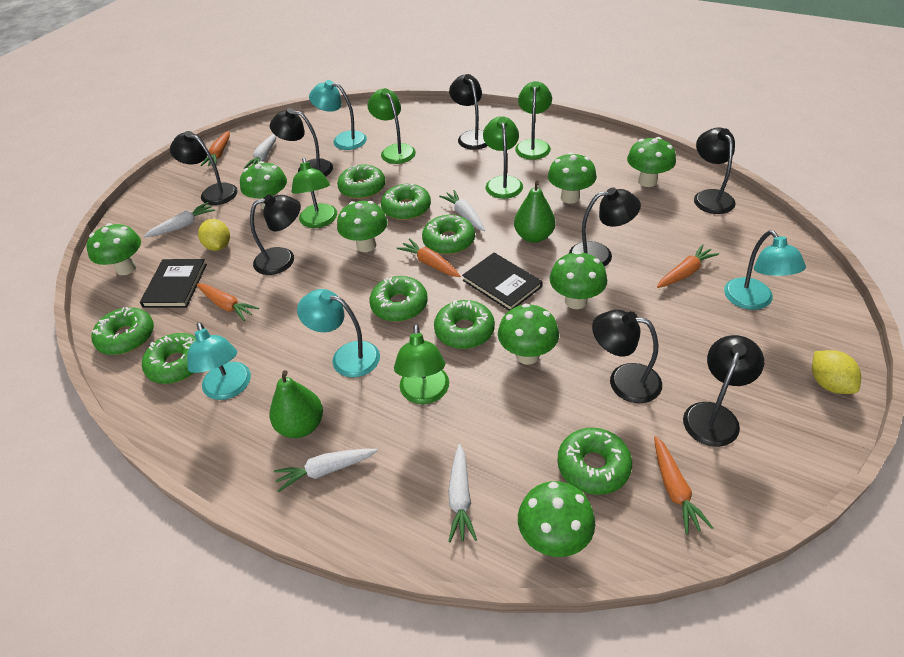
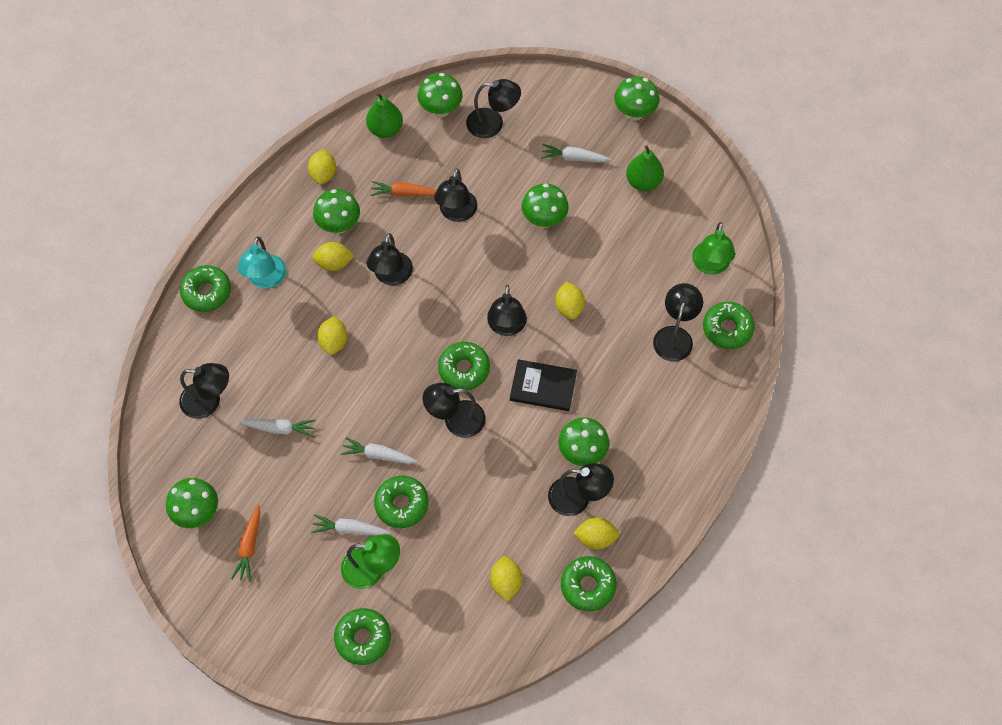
black book: [140,259,207,308] [462,253,543,311] = 2 -> [510,359,577,411] = 1
green donut: [92,307,154,355] [142,333,196,384] [337,164,385,199] [369,276,428,322] [381,184,431,220] [422,215,475,255] [434,300,495,349] [557,427,632,495] = 8 -> [180,265,231,312] [334,608,391,665] [374,476,429,528] [438,342,490,390] [561,556,617,612] [703,302,755,349] = 6
green lamp: [292,158,337,228] [367,88,416,164] [394,324,449,404] [483,116,523,199] [515,81,552,160] = 5 -> [341,534,400,589] [692,222,735,274] = 2
green mushroom: [86,223,141,275] [240,161,287,210] [337,201,388,252] [498,303,559,365] [518,481,595,557] [548,152,597,204] [549,251,607,309] [627,137,676,187] = 8 -> [166,478,218,528] [313,189,360,234] [418,73,463,117] [522,183,569,228] [558,417,609,466] [614,76,659,121] = 6
orange carrot: [196,284,259,321] [200,131,230,166] [397,238,461,277] [654,436,713,535] [657,244,719,288] = 5 -> [231,505,260,582] [370,181,437,197] = 2
turquoise lamp: [187,322,251,400] [297,289,380,377] [309,80,367,150] [724,230,806,310] = 4 -> [237,236,287,289] = 1
white carrot: [144,202,215,237] [244,134,276,169] [274,449,378,492] [439,190,485,231] [448,444,477,542] = 5 -> [239,419,316,437] [311,514,391,535] [341,437,418,464] [541,144,611,162] = 4
yellow lemon: [198,219,230,251] [812,350,861,394] = 2 -> [308,149,336,184] [312,242,354,271] [317,316,348,355] [490,556,522,602] [555,282,585,320] [573,517,619,550] = 6

